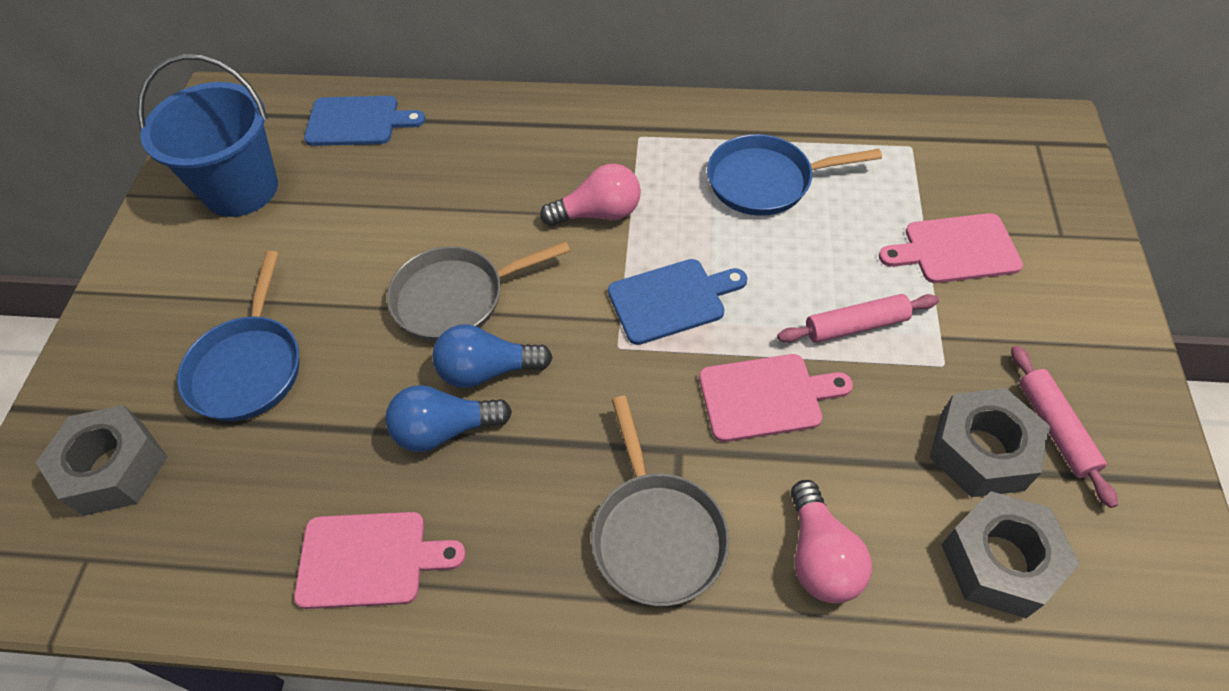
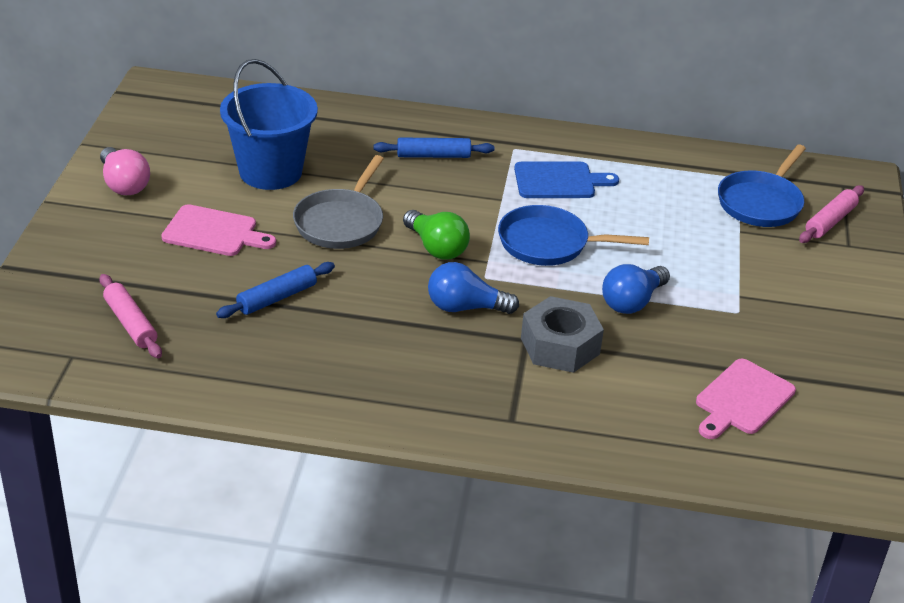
blue cutting board: [304,96,425,146] [608,259,747,345] = 2 -> [514,162,619,198] = 1
blue rolling pin: none = 0 -> [216,262,335,318] [374,138,494,158] = 2
green light bulb: none = 0 -> [403,210,470,260] = 1
grey nut: [36,405,167,516] [930,388,1050,497] [941,491,1080,618] = 3 -> [521,296,604,373] = 1
grey pan: [387,241,570,341] [591,396,729,606] = 2 -> [293,155,384,249] = 1
pink cutting board: [294,512,466,609] [699,354,853,442] [879,213,1023,283] = 3 -> [161,204,276,256] [696,359,796,439] = 2
pink light bulb: [540,164,641,226] [791,480,872,603] = 2 -> [100,147,150,195] = 1

